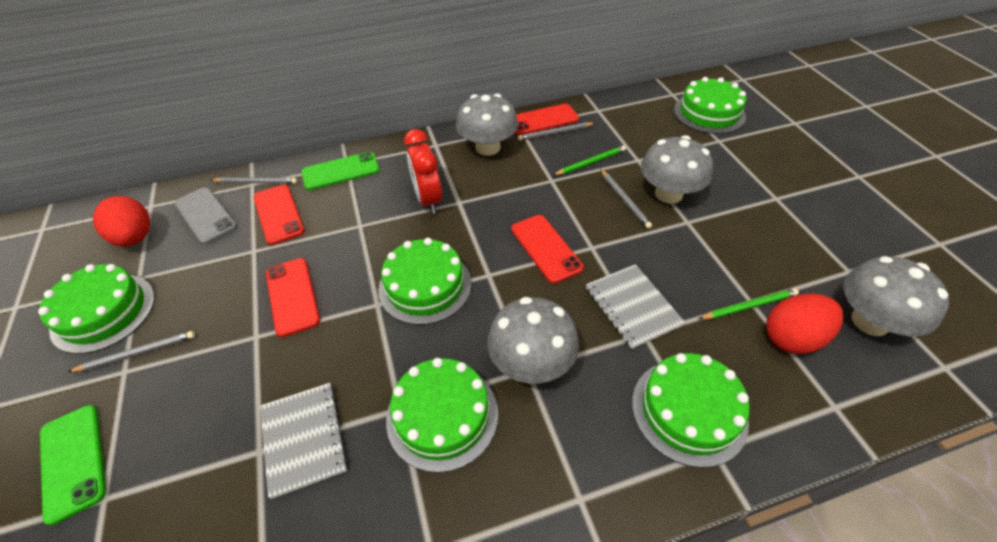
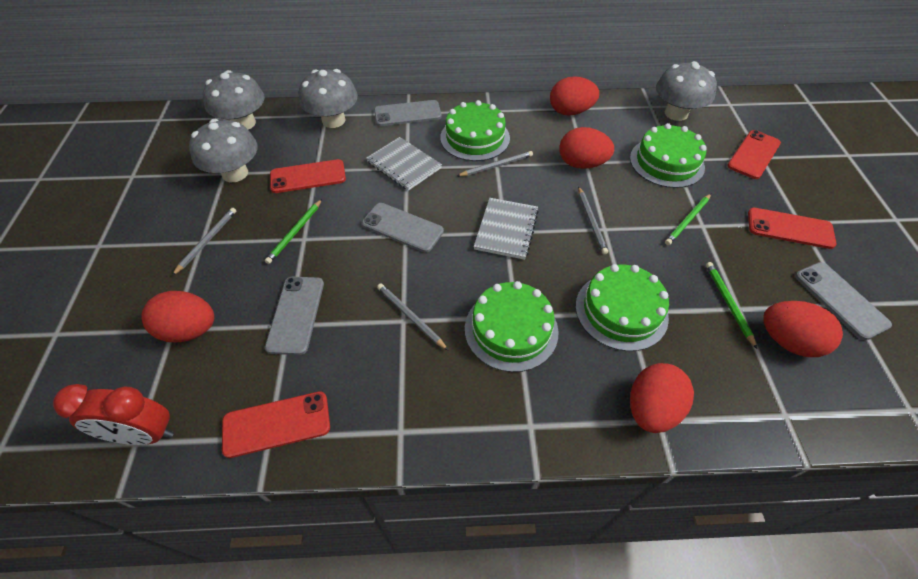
green cake: [38,264,155,354] [378,238,471,325] [386,358,498,473] [632,353,750,468] [674,77,746,134] = 5 -> [440,100,510,161] [465,281,559,372] [576,264,669,351] [630,123,707,188] = 4
green pencil: [553,145,626,176] [699,288,799,319] = 2 -> [265,199,322,264] [665,194,711,245] [706,262,757,349] = 3
green phone: [40,405,106,525] [301,152,380,190] = 2 -> none = 0
grey phone: [175,187,237,244] = 1 -> [265,277,324,355] [362,203,444,252] [374,100,442,126] [795,262,892,340] = 4
red egg: [93,196,150,247] [766,294,843,354] = 2 -> [141,291,214,342] [550,76,599,116] [560,127,614,169] [630,363,694,433] [764,301,843,357] = 5

